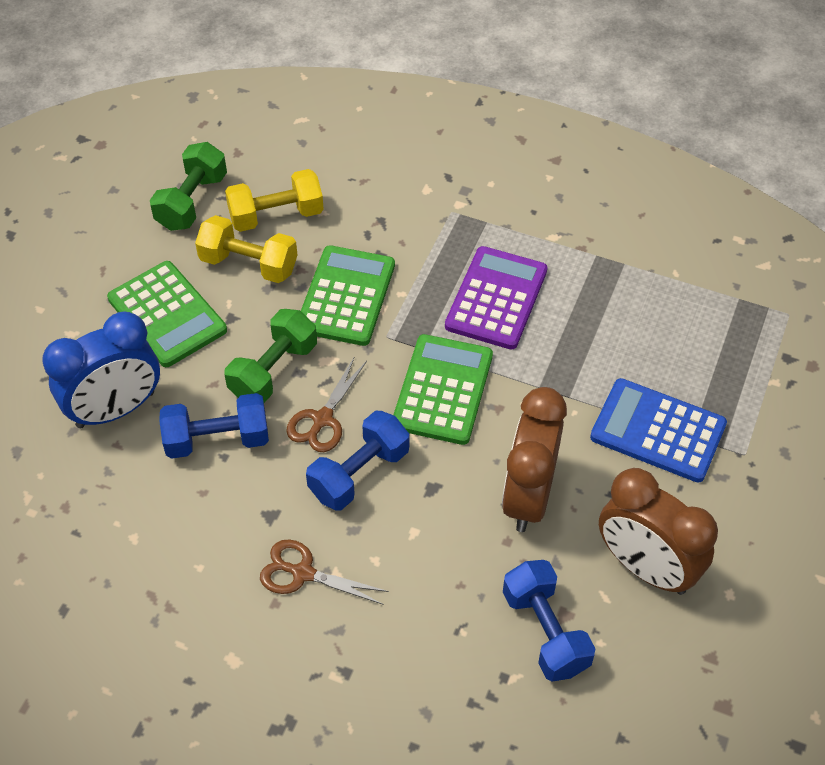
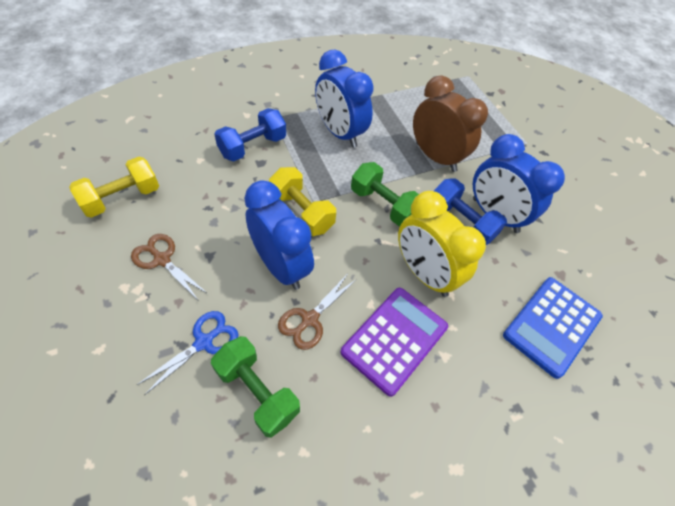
blue clock: [42,311,160,428] = 1 -> [244,180,314,290] [315,50,374,148] [473,134,565,233] = 3
blue dumbbell: [159,393,269,459] [306,411,409,510] [503,560,595,682] = 3 -> [214,108,286,161] [434,178,507,245] = 2
blue scissors: none = 0 -> [137,311,239,395] = 1
brown clock: [502,387,567,532] [599,468,718,595] = 2 -> [413,75,488,172] = 1
green calculator: [107,261,227,367] [301,245,395,346] [393,334,493,445] = 3 -> none = 0
yellow clock: none = 0 -> [398,191,486,297] = 1

